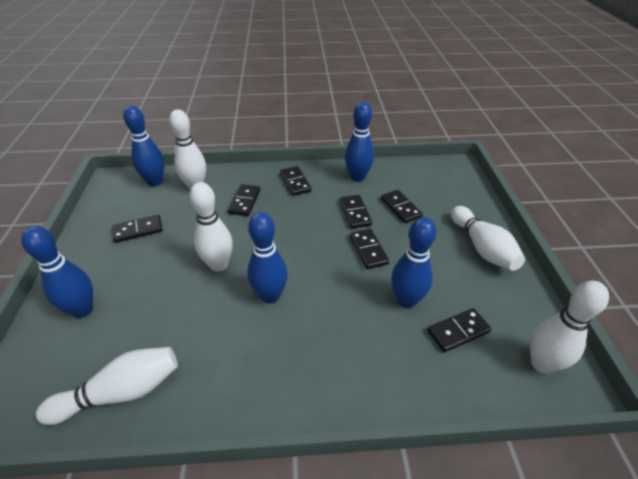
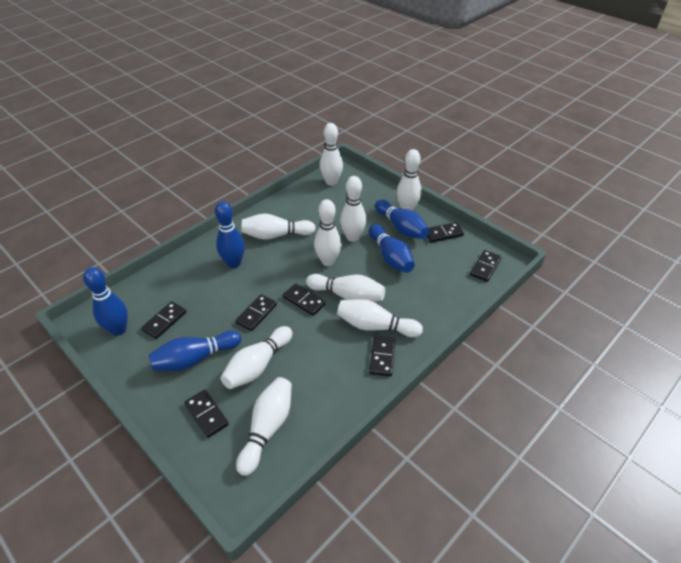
white bowling pin: [36,347,178,425] [169,109,206,190] [190,182,233,272] [451,206,525,271] [530,281,609,374] = 5 -> [221,326,292,389] [236,377,292,476] [242,214,316,240] [306,274,385,302] [314,199,342,266] [320,123,343,186] [337,299,423,337] [340,176,366,242] [396,149,422,211] = 9

